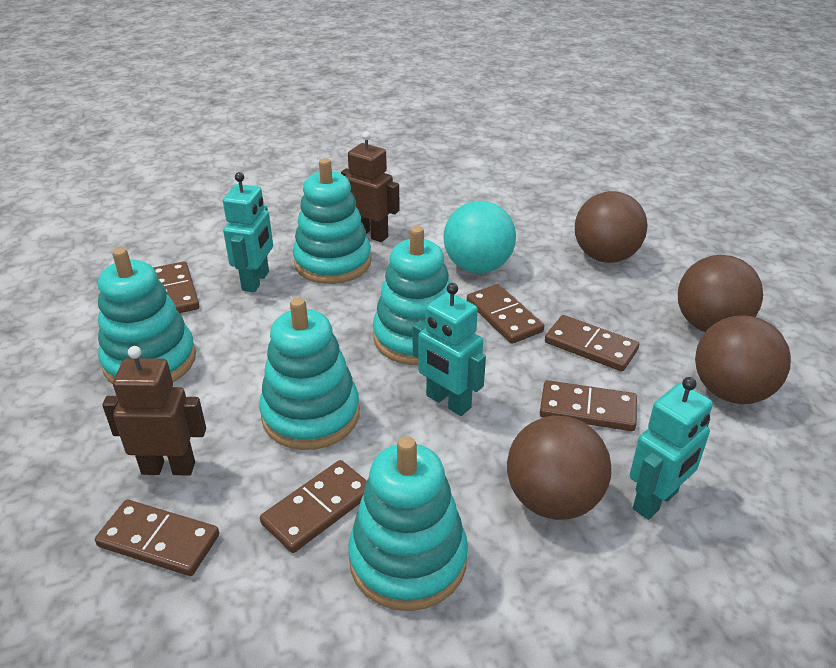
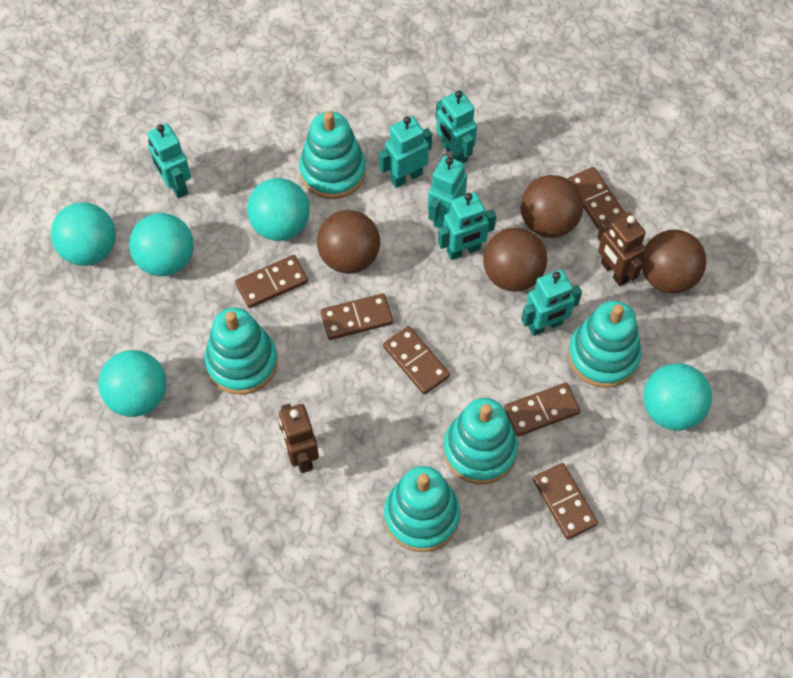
turquoise ball: [444,201,516,273] = 1 -> [51,202,116,266] [98,350,167,417] [129,213,194,276] [247,178,310,241] [643,363,712,431] = 5
turquoise robot: [223,172,273,292] [413,283,486,416] [630,377,713,520] = 3 -> [147,123,191,198] [379,116,432,188] [428,156,467,228] [436,90,477,163] [438,192,496,260] [521,269,582,336] = 6

